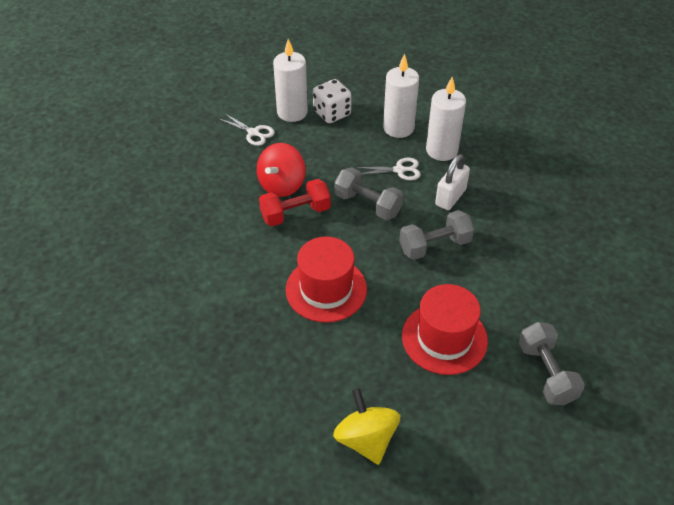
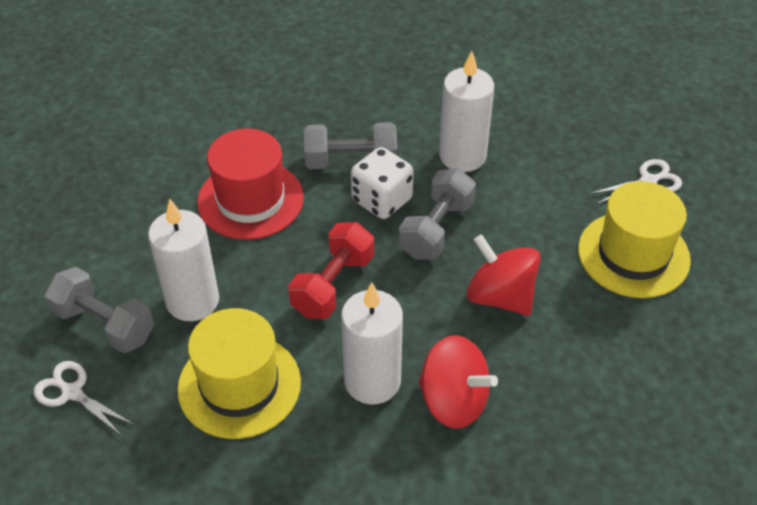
red hat: [286,237,367,323] [402,284,488,375] = 2 -> [197,128,304,240] = 1
red spinning top: [257,143,305,197] = 1 -> [418,335,498,429] [466,234,540,316] = 2
white padlock: [435,154,470,210] = 1 -> none = 0
yellow hat: none = 0 -> [177,308,301,439] [578,181,691,298] = 2
yellow spinning top: [333,388,400,465] = 1 -> none = 0

